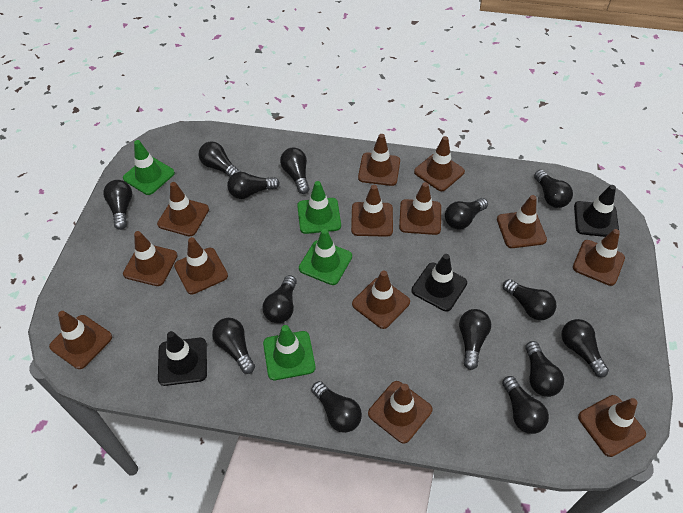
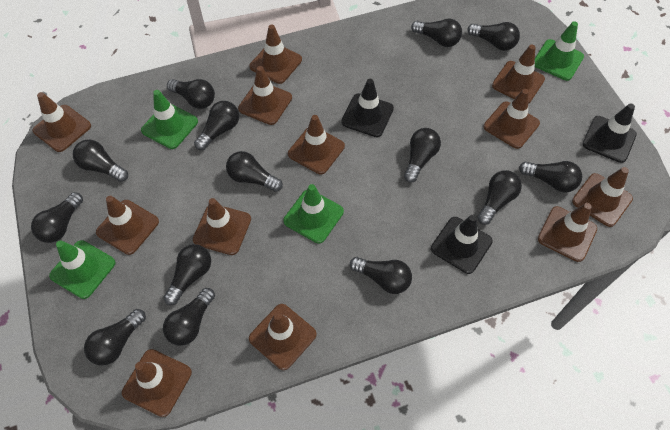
brown traffic cone: [49,311,112,369] [123,231,178,286] [157,182,209,236] [174,237,228,294] [351,185,393,237] [352,271,410,329] [358,134,400,186] [368,381,432,444] [399,182,441,235] [414,136,465,191] [497,195,547,248] [573,229,625,286] [578,395,646,457] = 13 -> [33,92,91,152] [96,196,159,255] [122,349,192,417] [193,198,251,255] [238,66,292,125] [249,25,302,84] [249,304,317,370] [288,115,345,174] [484,89,540,149] [492,45,545,104] [538,203,597,262] [572,167,633,227] = 12

